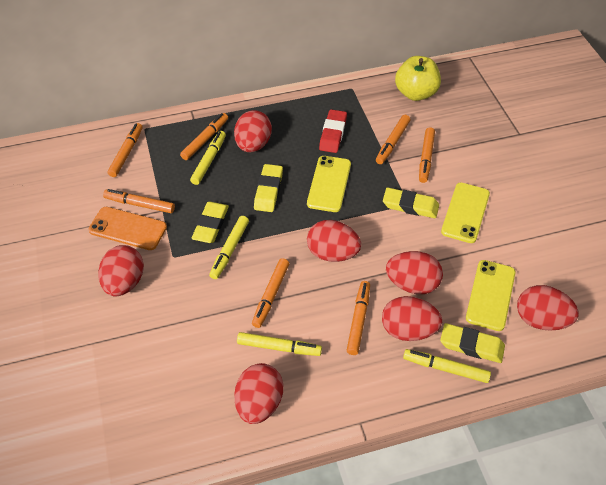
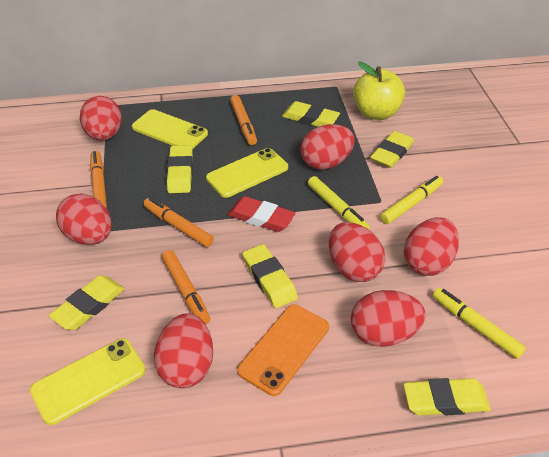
orange marker: [103,189,175,213] [108,123,143,177] [180,113,228,160] [252,258,289,328] [347,281,370,355] [376,115,410,164] [419,127,435,183] = 7 -> [90,151,107,208] [144,198,214,247] [162,250,210,324] [230,95,257,145] = 4
yellow eraser: [191,202,229,243] [254,164,283,212] [383,188,439,218] [440,323,505,363] = 4 -> [49,275,125,330] [167,145,193,193] [242,244,298,308] [282,101,340,127] [370,131,414,168] [403,378,491,416] = 6
yellow marker: [190,131,226,185] [209,216,249,279] [237,332,322,356] [403,349,491,383] = 4 -> [308,176,370,229] [380,176,443,224] [433,288,526,359] = 3

